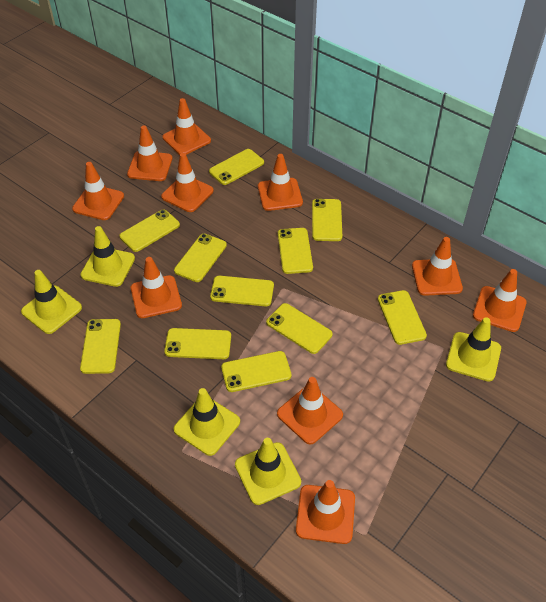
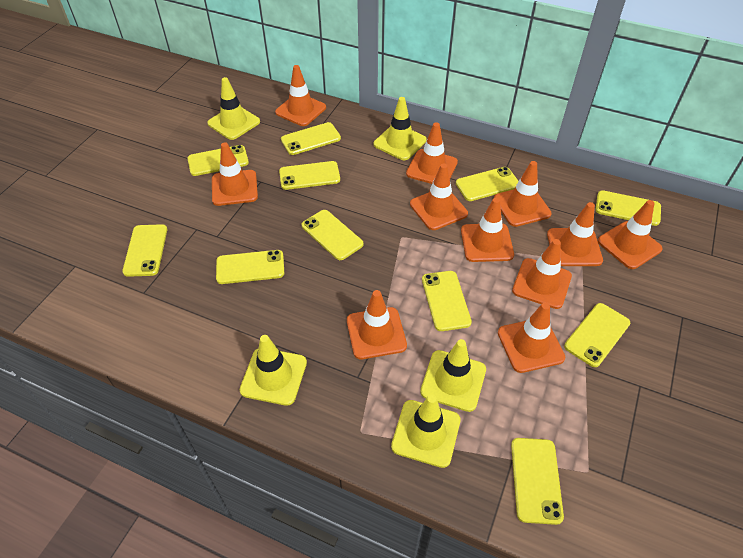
orange traffic cone: [72,162,124,220] [127,126,172,181] [131,257,182,318] [161,153,214,212] [163,98,211,155] [258,154,303,211] [277,377,343,444] [296,480,355,544] [412,237,463,296] [473,269,527,332] = 10 -> [212,142,258,206] [275,65,326,126] [347,290,407,359] [406,122,458,184] [410,163,468,230] [461,198,514,262] [494,161,552,227] [498,303,565,373] [512,239,572,309] [547,202,603,266] [598,200,663,269] = 11

